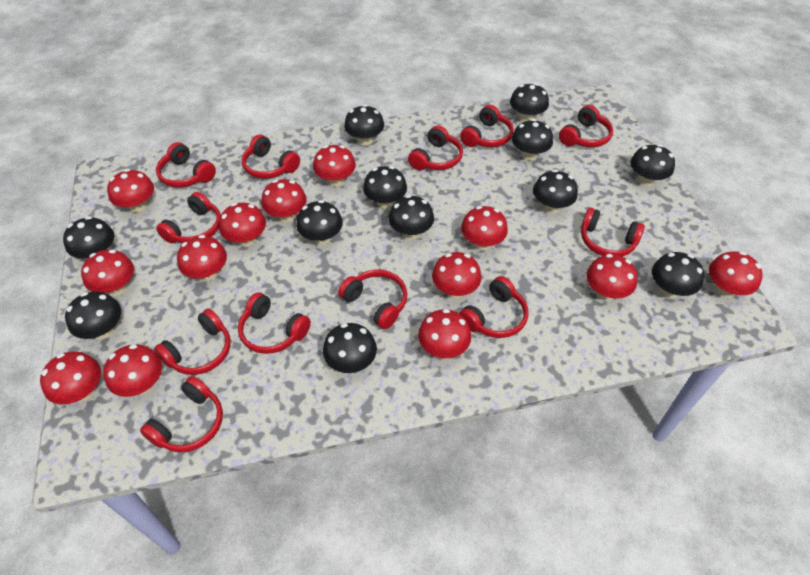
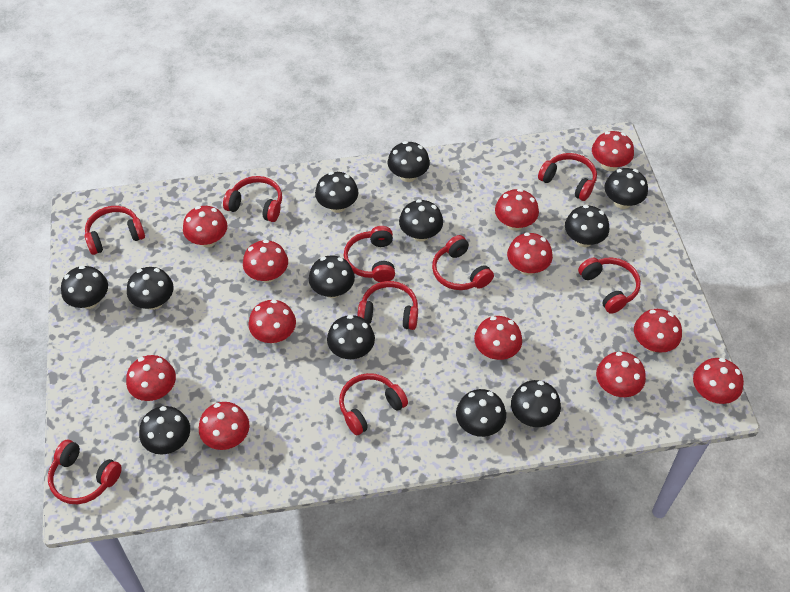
red headphones: [140,376,223,453] [154,309,231,375] [156,142,216,188] [156,192,221,243] [238,292,311,354] [242,135,300,179] [338,269,407,329] [408,125,463,170] [459,276,528,338] [460,105,514,147] [559,105,613,147] [581,208,645,257] = 12 -> [48,440,122,504] [85,206,145,255] [223,176,282,222] [339,373,408,435] [344,226,395,282] [357,281,418,330] [432,235,494,290] [538,153,597,201] [578,257,641,314] = 9
red mushroom: [40,351,101,404] [81,250,134,296] [103,344,162,397] [107,169,154,213] [177,235,227,281] [219,203,266,247] [262,179,307,222] [313,145,356,186] [418,309,471,358] [432,252,481,298] [461,206,508,250] [586,254,638,301] [709,251,763,298] = 13 -> [126,355,176,401] [183,206,227,247] [199,402,249,450] [243,240,288,283] [249,299,296,343] [474,316,522,360] [495,189,539,231] [507,233,553,275] [592,131,634,171] [596,352,646,397] [634,309,682,352] [693,358,744,404] = 12

